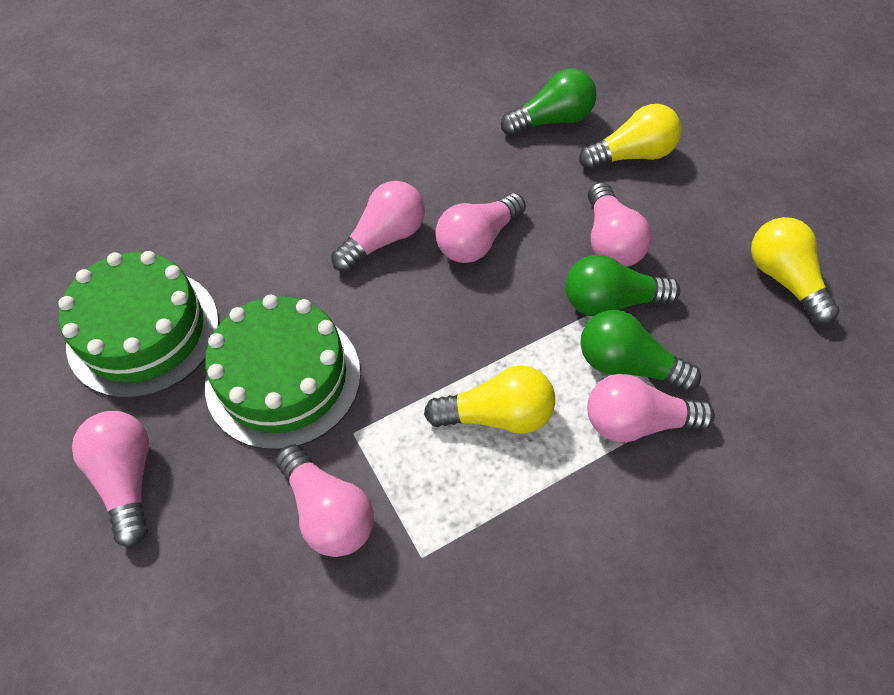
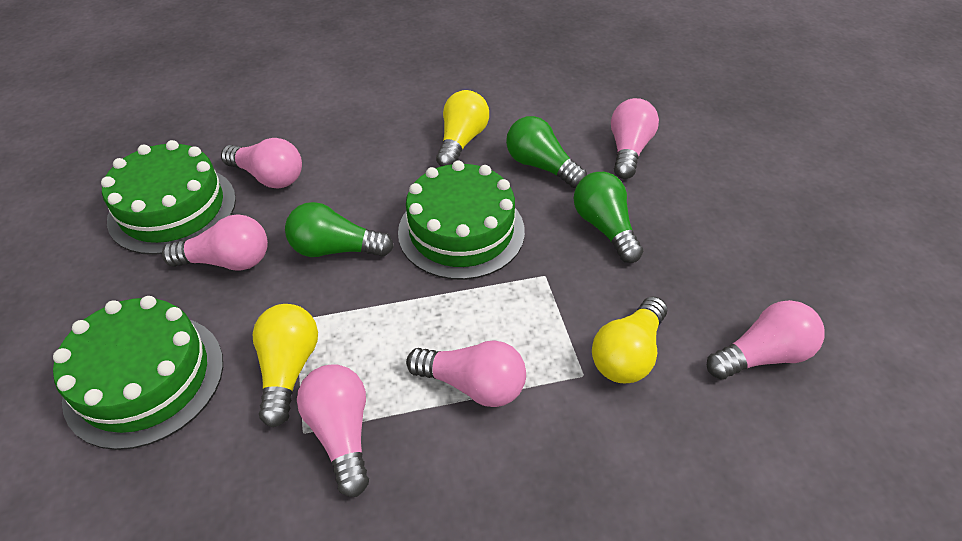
green cake: [58,251,219,398] [205,294,361,450] = 2 -> [53,296,223,450] [101,140,236,255] [398,160,525,280] = 3

